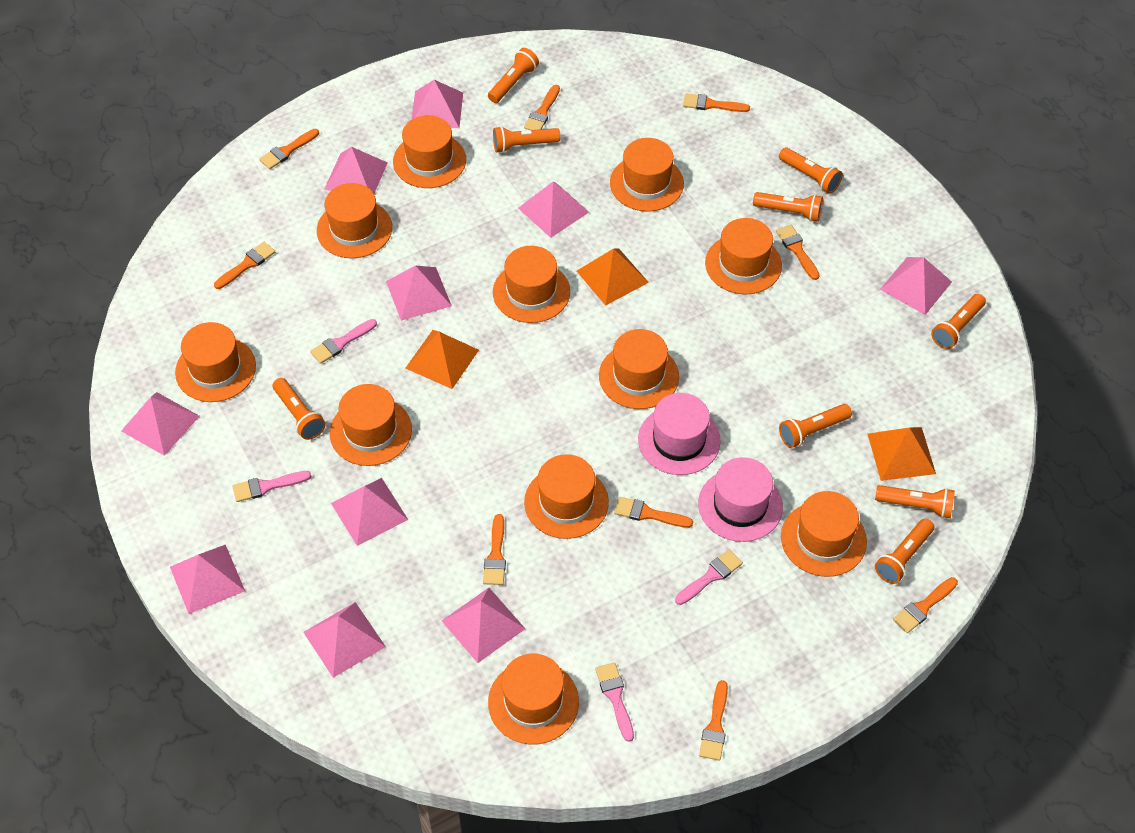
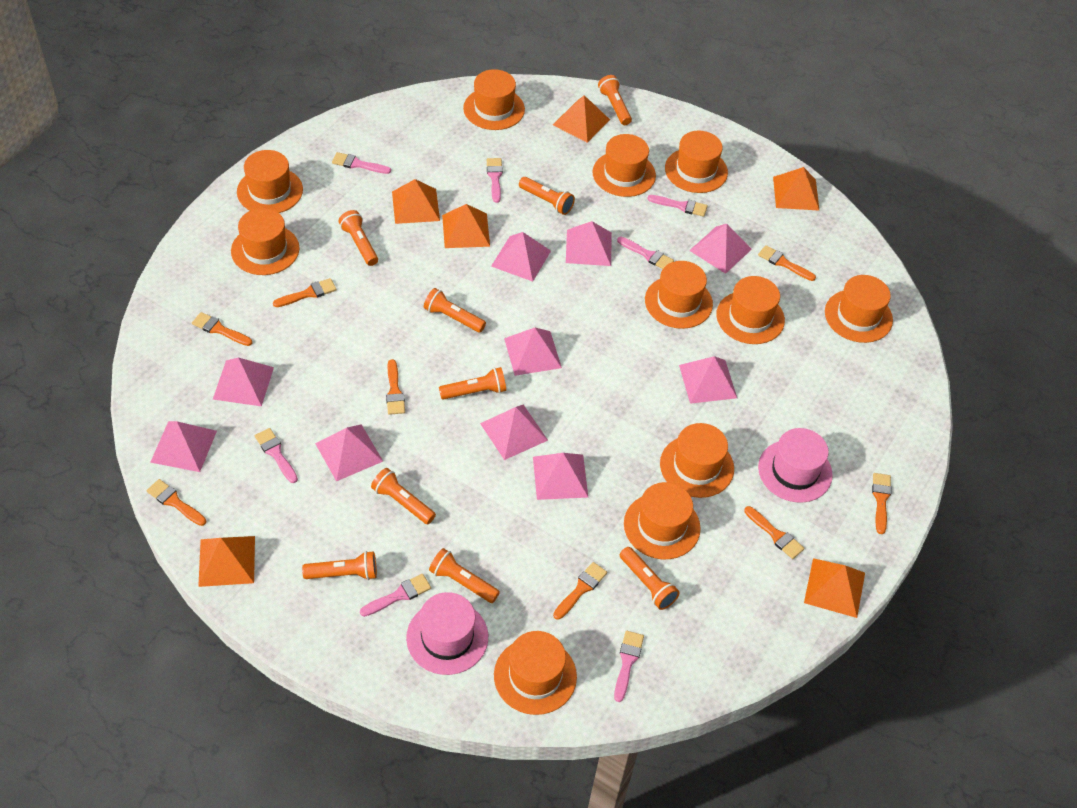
orange brush: [214,242,275,289] [259,129,319,169] [483,514,506,585] [524,85,560,130] [614,497,693,528] [683,93,750,112] [699,680,728,760] [776,225,820,280] [893,577,958,633] = 9 -> [146,479,206,526] [192,312,252,346] [273,278,337,307] [386,359,405,415] [553,562,607,620] [744,506,805,559] [758,245,816,281] [872,473,892,534] = 8
orange pyramid: [405,330,479,389] [577,248,649,306] [868,427,936,481] = 3 -> [198,536,255,587] [392,179,440,224] [442,204,490,248] [553,95,610,143] [773,167,820,211] [804,558,865,618] = 6
pink brush: [233,471,311,502] [310,319,377,364] [595,662,634,742] [675,550,743,605] = 4 -> [255,428,298,483] [332,152,391,174] [360,574,431,617] [487,158,503,203] [614,631,644,702] [617,237,674,269] [647,195,708,217] = 7

